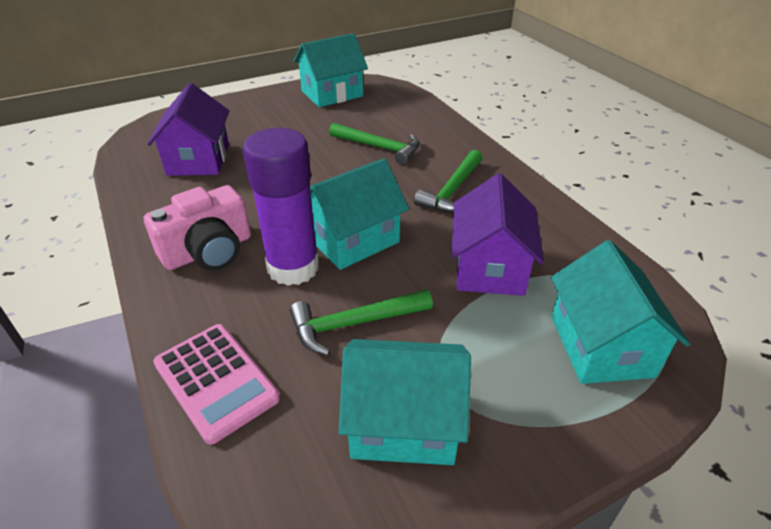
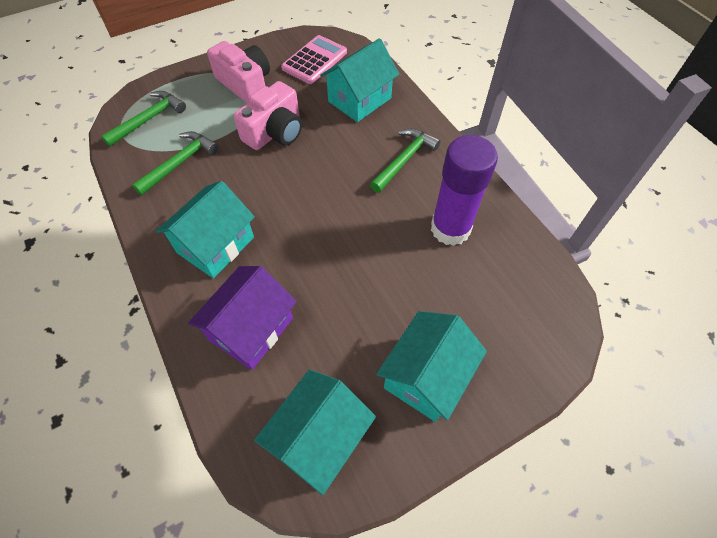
pink camera: [144,185,251,271] = 1 -> [207,41,270,103] [234,81,302,150] = 2
purple house: [147,83,229,176] [452,173,544,296] = 2 -> [188,266,297,370] = 1

